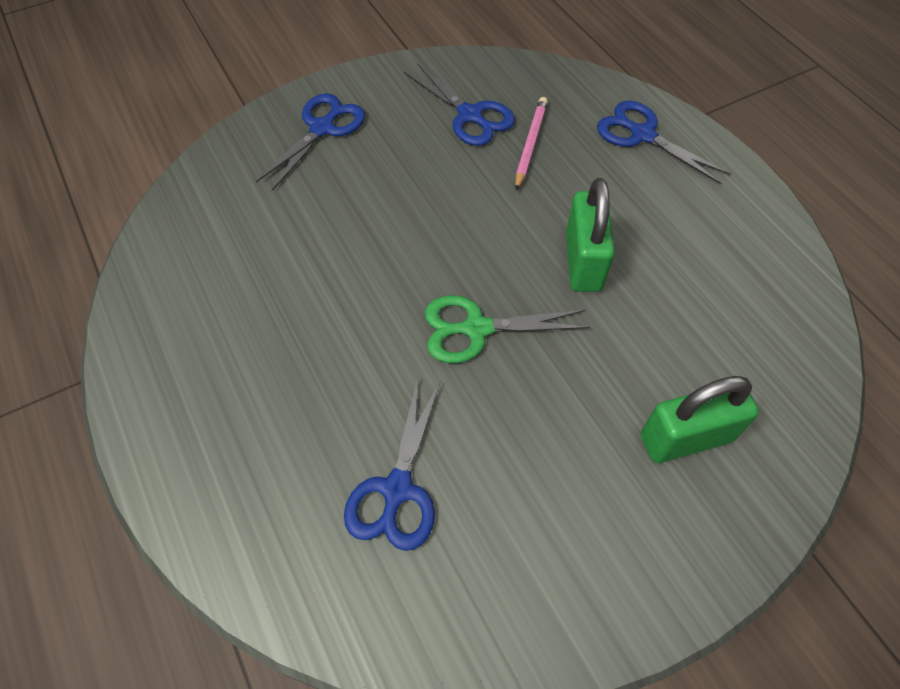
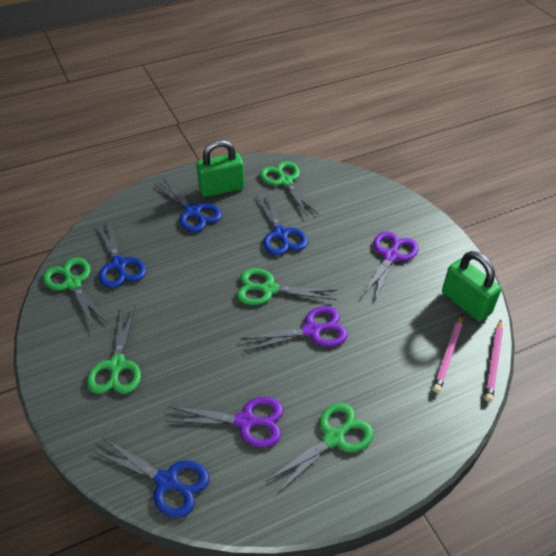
green scissors: [425,295,590,363] = 1 -> [43,257,108,329] [87,306,141,394] [236,268,338,305] [260,161,319,217] [266,403,374,494] = 5
pink pencil: [515,97,548,190] = 1 -> [433,315,463,393] [485,320,503,402] = 2
purple scissors: none = 0 -> [165,397,283,448] [241,306,348,351] [362,232,419,300] = 3

